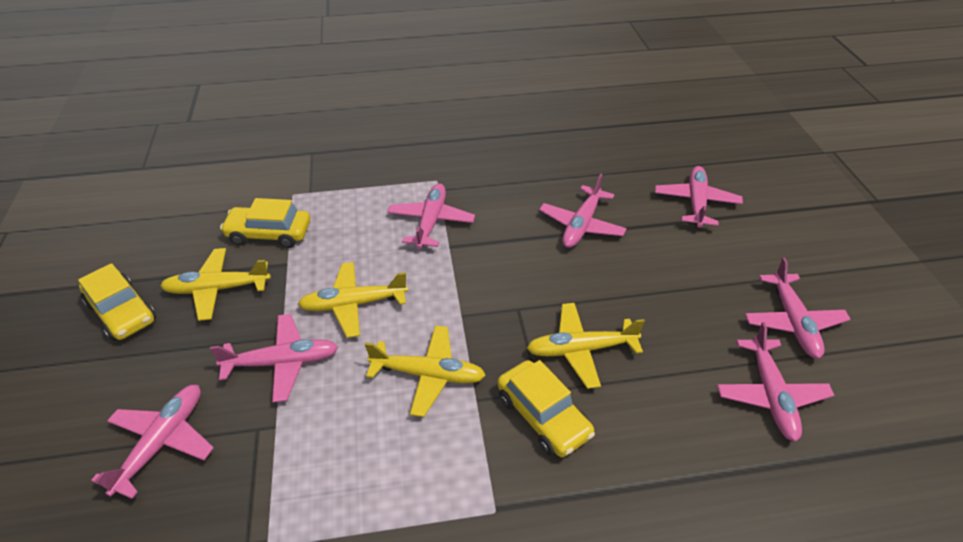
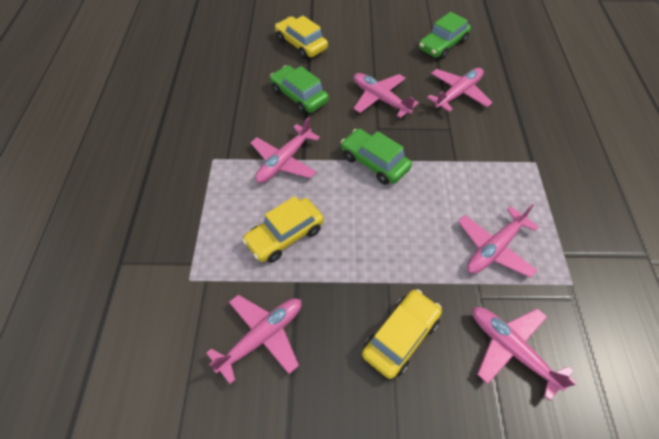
green car: none = 0 -> [270,65,329,114] [341,129,412,185] [419,12,471,60] = 3
pink plane: [91,385,214,499] [210,314,338,403] [387,183,475,249] [539,174,627,248] [655,166,743,228] [717,322,834,442] [745,257,851,359] = 7 -> [206,295,302,384] [251,117,320,183] [353,73,419,118] [427,68,492,112] [458,204,539,278] [473,307,577,401] = 6
yellow plane: [160,248,271,321] [298,262,408,338] [365,325,486,417] [527,303,645,389] = 4 -> none = 0

